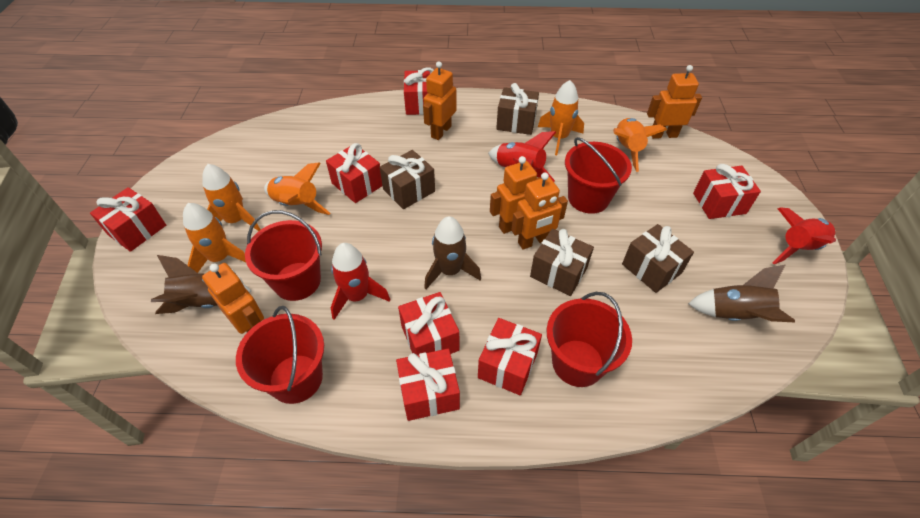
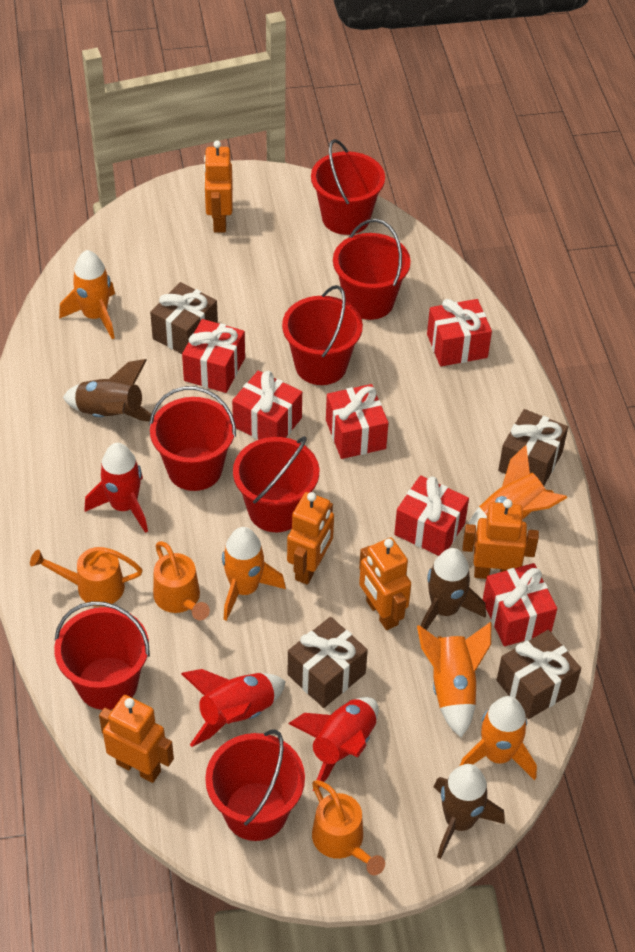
orange watering can: none = 0 -> [30,547,143,607] [153,541,210,620] [312,780,385,875] = 3
red bucket: [236,306,324,404] [245,210,322,301] [547,292,632,387] [565,137,632,214] = 4 -> [54,601,150,710] [149,386,236,491] [205,729,305,841] [233,436,319,532] [282,285,363,385] [311,139,385,235] [333,219,411,320] = 7
red gift: [90,187,166,252] [326,143,382,203] [396,349,460,421] [398,292,459,355] [404,68,434,115] [478,318,542,395] [693,164,761,219] = 7 -> [182,319,245,393] [232,370,302,440] [326,384,388,459] [394,475,469,556] [427,299,492,367] [483,563,557,646] = 6

